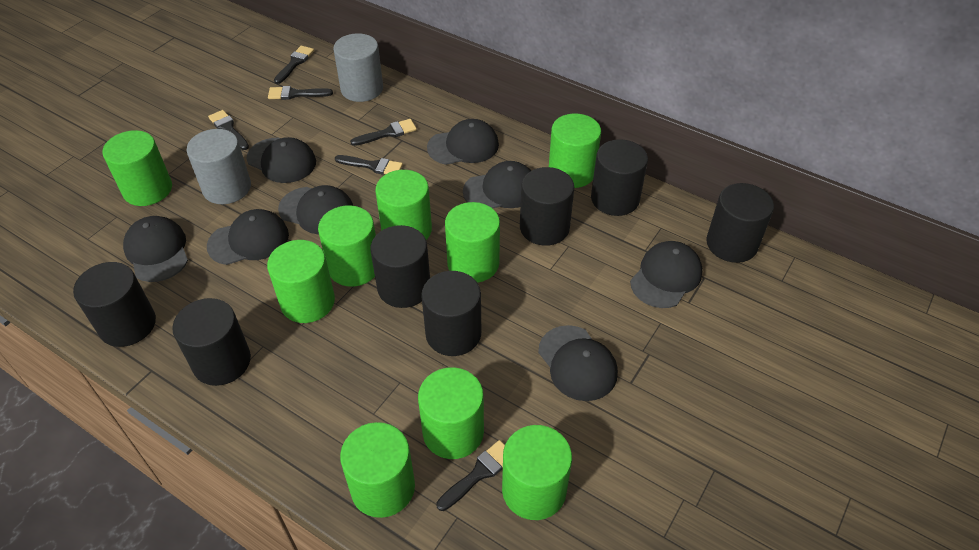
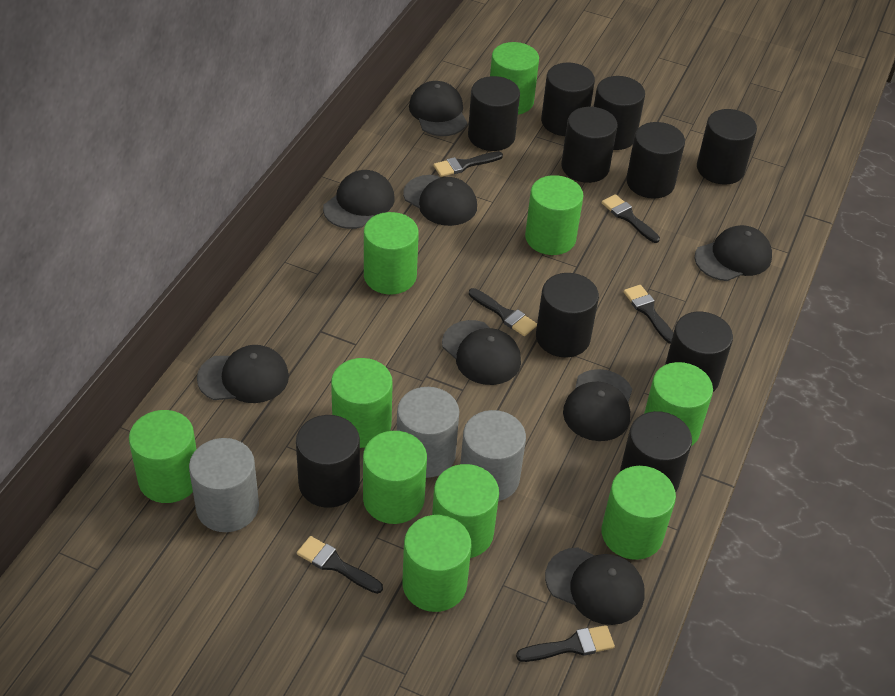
black cylinder: [73,262,156,347] [172,298,251,386] [370,225,430,308] [421,271,481,356] [520,167,574,246] [591,139,648,216] [706,183,774,263] = 7 -> [296,415,360,508] [468,76,520,151] [536,273,599,357] [541,63,595,136] [561,107,618,183] [594,76,645,150] [620,411,692,492] [626,122,685,199] [665,312,733,392] [697,109,757,185] = 10
green cylinder: [102,130,172,206] [267,240,335,323] [318,205,376,287] [340,422,415,518] [375,170,432,240] [418,367,484,459] [445,202,500,283] [502,425,572,520] [549,114,601,188] = 9 -> [129,410,196,503] [331,358,393,448] [363,431,427,524] [364,212,419,294] [402,515,472,612] [432,464,499,558] [490,42,539,114] [525,175,584,255] [601,466,676,560] [644,362,713,446] = 10
grey cylinder: [186,129,251,204] [333,33,383,102] = 2 -> [189,438,259,532] [397,387,459,478] [460,410,526,501] = 3

